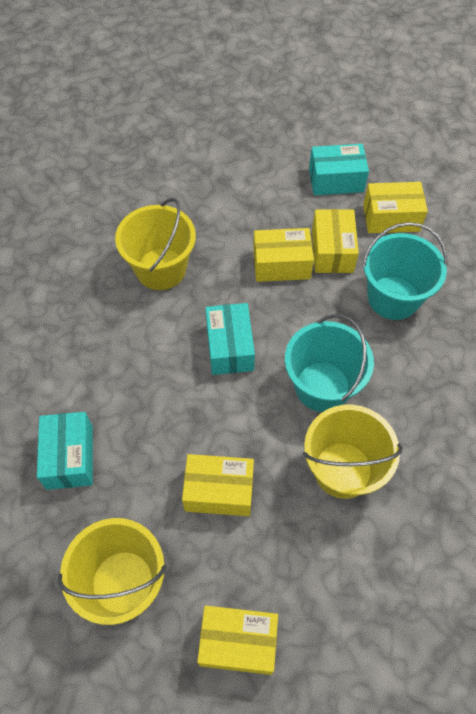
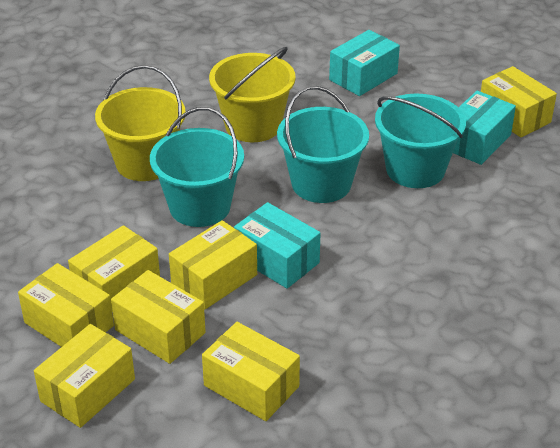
turquoise bucket: [285,314,374,412] [362,222,447,320] = 2 -> [150,107,244,227] [277,86,369,203] [375,94,466,188] = 3
yellow box: [182,454,254,516] [197,606,278,675] [253,228,314,282] [312,209,359,273] [363,182,428,233] = 5 -> [18,263,114,347] [34,324,135,428] [68,225,160,312] [111,270,206,364] [169,220,257,309] [202,322,300,421] [481,66,557,138] = 7
yellow bucket: [58,518,166,625] [115,198,196,290] [303,405,402,499] = 3 -> [95,65,186,181] [209,47,296,142] = 2

